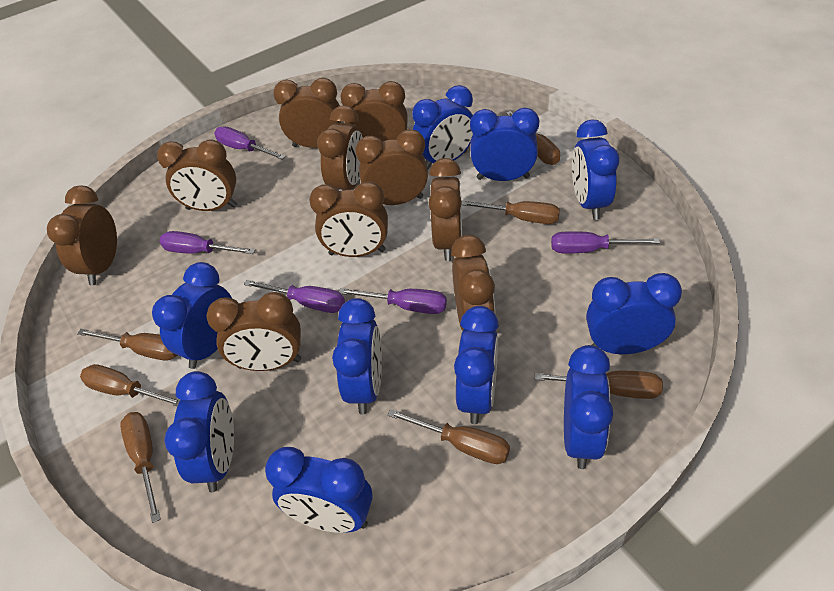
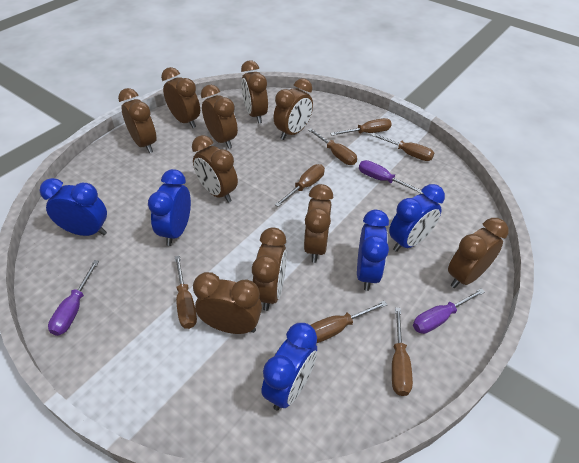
blue clock: [152,262,232,369] [164,371,234,492] [265,447,373,533] [332,298,382,414] [412,85,473,169] [454,306,499,424] [470,108,539,181] [564,345,613,469] [572,119,619,220] [586,273,682,354] = 10 -> [39,178,107,236] [148,169,191,246] [261,323,317,410] [357,210,389,291] [389,184,445,252] = 5
purple screwdriver: [159,231,256,254] [214,126,286,160] [244,280,345,313] [339,288,447,314] [551,231,660,254] = 5 -> [48,260,99,336] [359,160,423,194] [413,288,485,334] = 3

